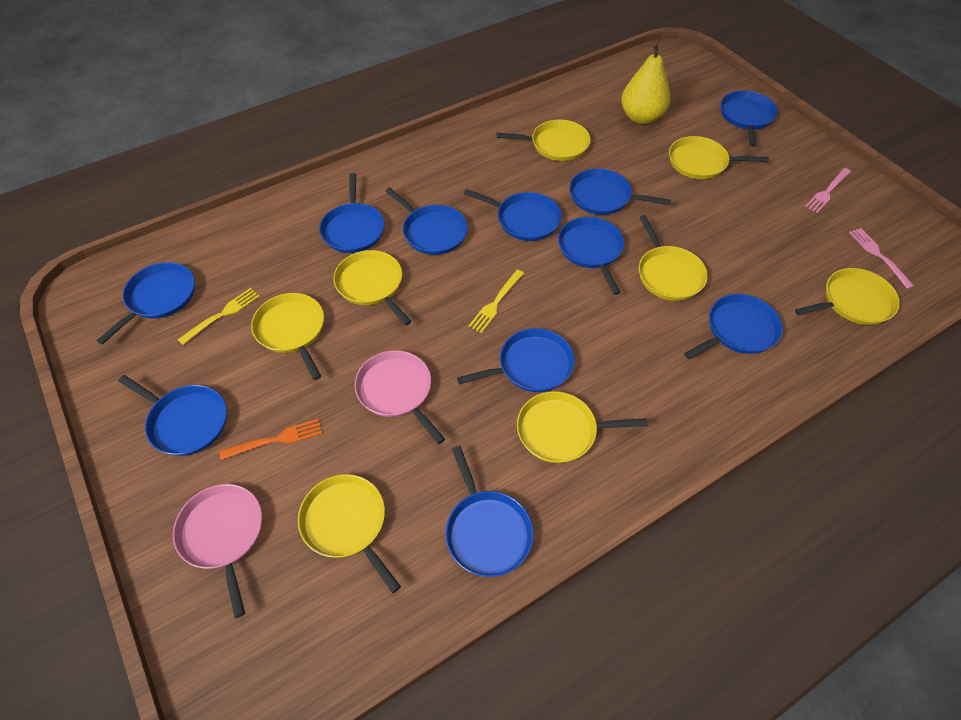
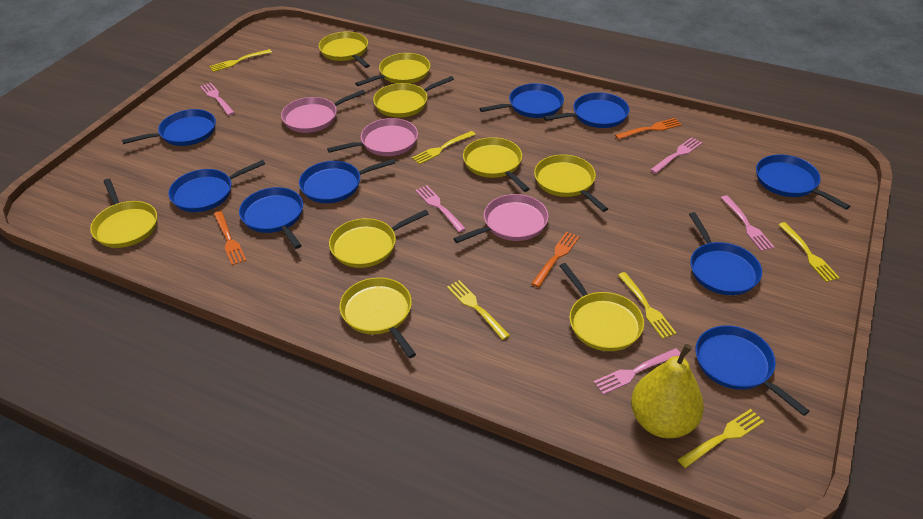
blue pan: [97,262,195,344] [118,375,227,456] [319,173,384,253] [385,187,468,255] [445,446,533,577] [457,328,575,392] [464,189,562,241] [558,217,624,295] [569,168,671,215] [684,294,783,359] [720,91,778,147] = 11 -> [122,109,216,146] [168,160,265,212] [239,187,303,249] [299,159,395,203] [479,83,564,118] [544,92,629,128] [689,212,762,295] [695,325,809,416] [756,154,850,210] = 9
orange fork: [219,419,322,460] = 1 -> [214,211,246,265] [531,232,580,287] [615,118,682,140] = 3
pink fork: [805,168,851,213] [849,228,914,289] = 2 -> [200,82,235,116] [415,185,466,232] [594,348,681,395] [650,137,702,174] [721,195,774,251] = 5
pink pan: [173,484,262,618] [354,350,445,444] = 2 -> [281,90,365,133] [327,118,418,156] [453,194,549,243] = 3
yellow fork: [178,288,260,345] [468,270,524,333] = 2 -> [209,49,272,72] [412,131,476,164] [447,280,510,340] [618,272,676,339] [677,409,764,468] [778,222,840,282] = 6
yellow pan: [251,293,324,380] [298,474,401,593] [333,250,412,326] [496,119,591,161] [517,391,647,463] [639,215,708,301] [669,136,769,179] [795,268,900,325] = 8 -> [90,179,157,248] [319,32,370,68] [329,210,429,268] [339,277,416,358] [355,53,430,86] [373,76,454,118] [463,137,529,192] [534,154,608,212] [560,263,644,351] = 9

